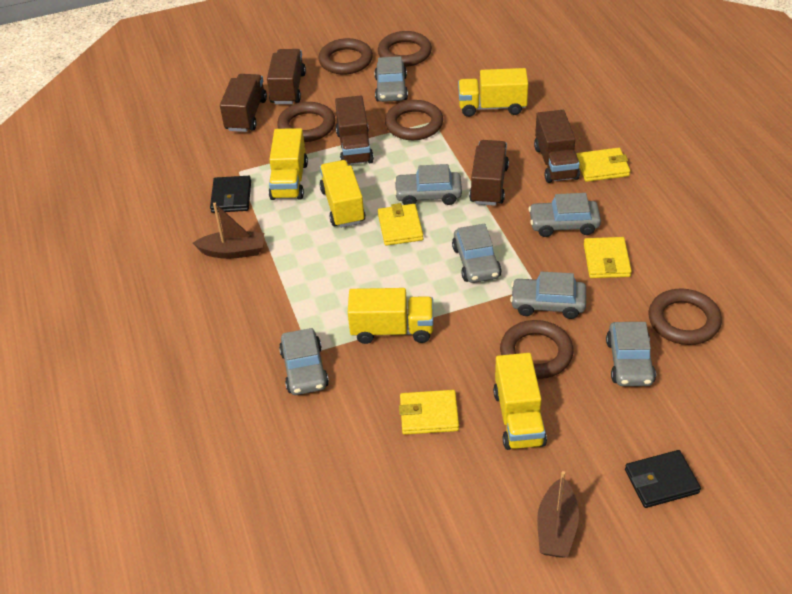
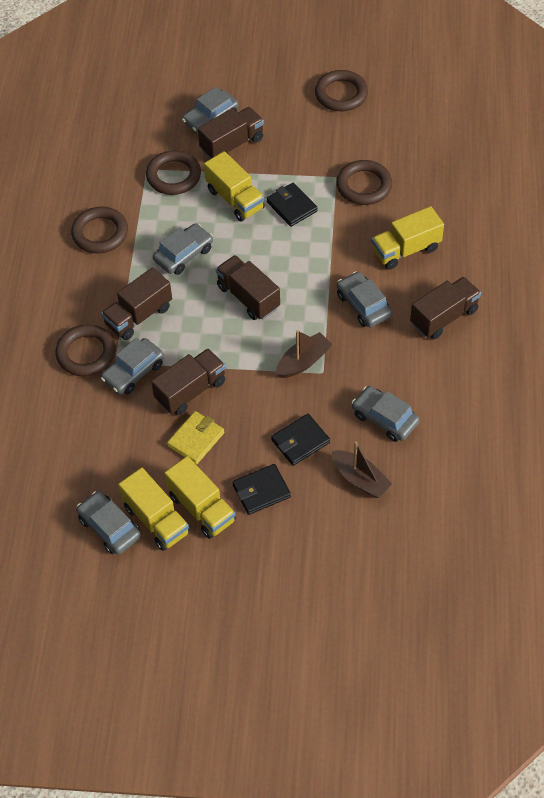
black wallet: [210,176,251,213] [625,450,701,508] = 2 -> [233,464,291,515] [267,183,318,227] [271,414,330,466] = 3
brown ring: [277,102,335,142] [318,38,373,75] [378,31,432,67] [385,100,443,140] [500,320,573,379] [649,288,722,345] = 6 -> [56,324,116,376] [71,207,128,253] [146,150,201,195] [315,70,368,111] [336,160,392,205] = 5
grey car: [279,328,329,395] [374,56,408,102] [394,164,462,205] [452,224,502,283] [510,271,586,319] [529,193,601,237] [606,322,656,386] = 7 -> [76,491,141,555] [101,338,164,395] [153,223,213,275] [182,87,239,134] [337,271,392,327] [352,386,420,442] = 6
yellow truck: [269,128,308,200] [319,160,366,228] [348,288,433,344] [458,68,528,117] [493,353,547,450] = 5 -> [118,467,190,551] [164,456,236,539] [204,151,265,222] [372,206,444,270] = 4
yellow wallet: [378,203,423,246] [399,390,459,435] [576,148,630,182] [584,237,632,278] = 4 -> [167,411,224,465] = 1

